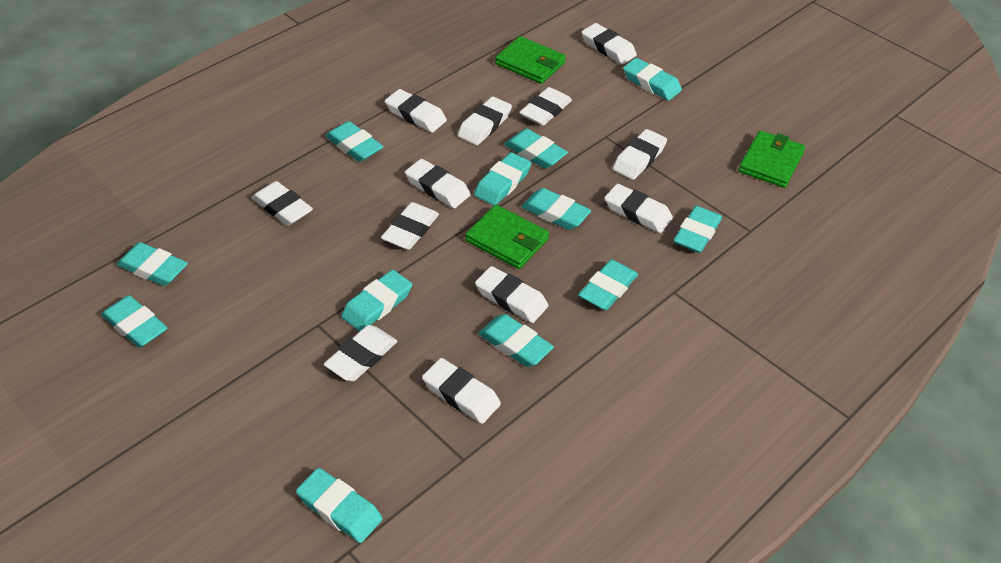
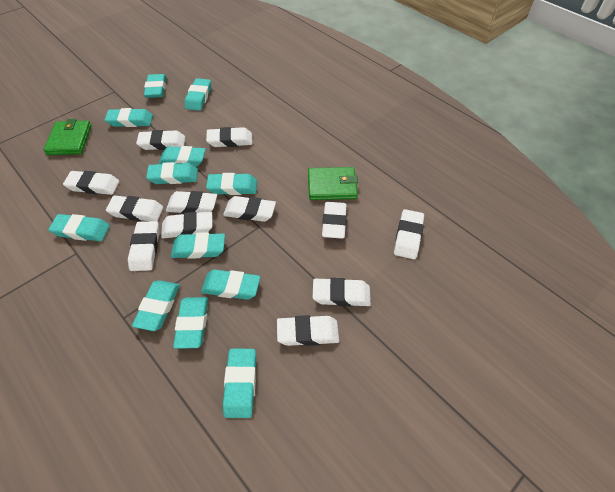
green wallet: [465,205,549,269] [495,36,566,84] [738,130,805,188] = 3 -> [43,119,92,155] [308,167,358,200] = 2

